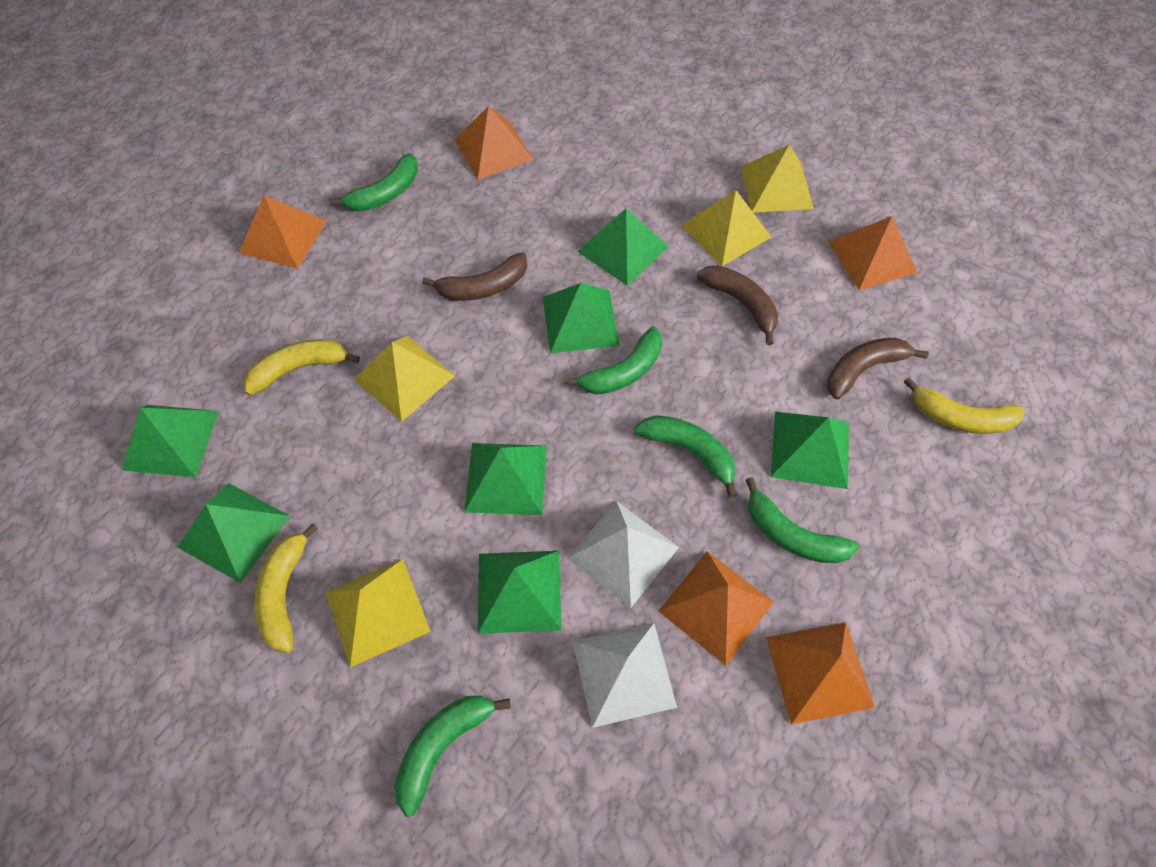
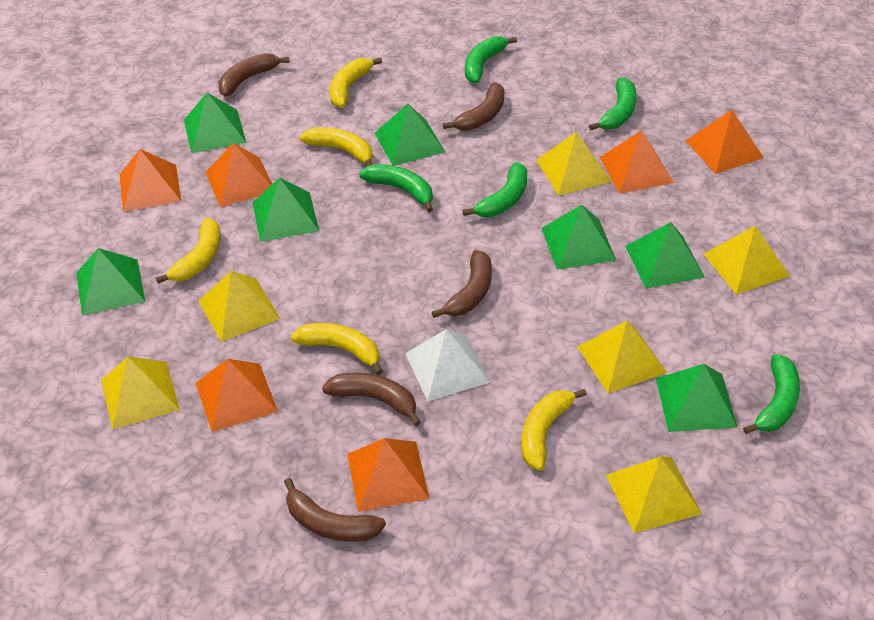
brown banana: [422,252,527,301] [696,265,778,345] [827,338,929,400] = 3 -> [218,53,289,97] [284,478,386,542] [322,373,421,426] [431,250,492,318] [443,82,504,131] = 5
orange pyramid: [239,196,327,269] [455,106,534,179] [658,551,773,666] [766,622,875,724] [827,216,918,290] = 5 -> [120,149,181,212] [196,359,278,432] [205,143,272,207] [347,438,430,512] [600,131,674,194] [685,110,764,174] = 6
white pyramid: [567,501,679,608] [573,623,677,728] = 2 -> [405,329,490,401] = 1
yellow banana: [243,339,360,395] [254,524,318,653] [904,377,1025,434] = 3 -> [156,218,221,284] [291,323,383,375] [299,127,373,166] [330,57,382,108] [522,389,587,471] = 5
yellow pyramid: [325,559,431,667] [354,336,455,422] [681,190,771,266] [741,144,814,213] = 4 -> [101,357,180,430] [198,271,281,342] [536,131,611,196] [577,321,667,393] [606,456,702,533] [704,226,789,295] = 6

